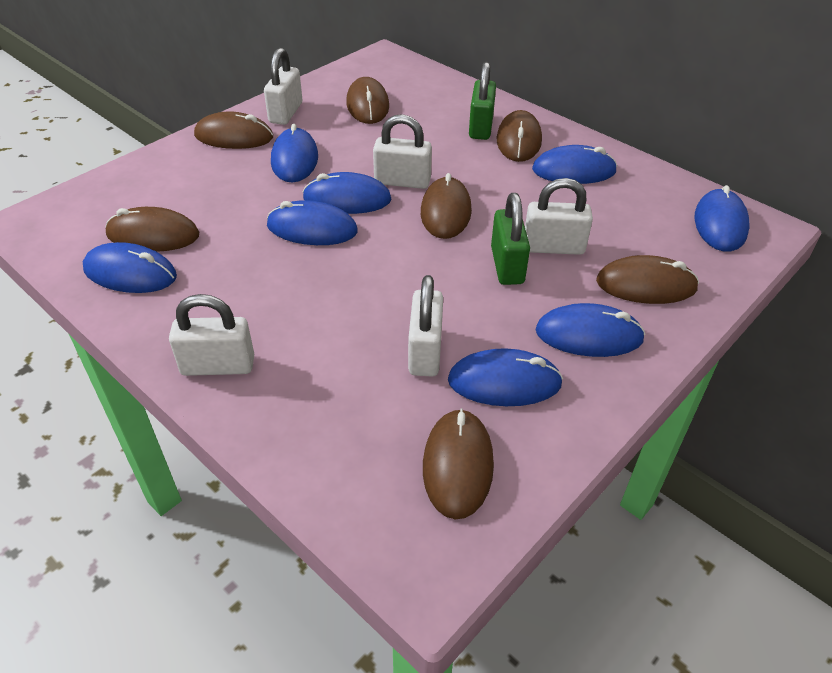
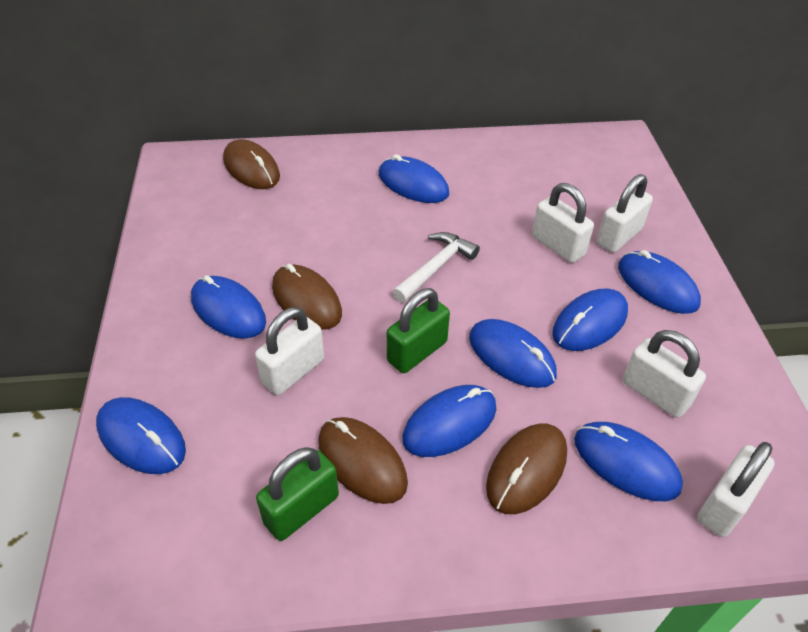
brown mouse: [106,207,199,252] [194,111,273,149] [346,77,389,124] [421,173,472,239] [423,408,494,519] [497,110,542,162] [596,255,699,304] = 7 -> [223,139,280,189] [272,264,342,330] [318,417,408,504] [486,423,567,514] = 4
white hammer: none = 0 -> [393,232,480,303] = 1

